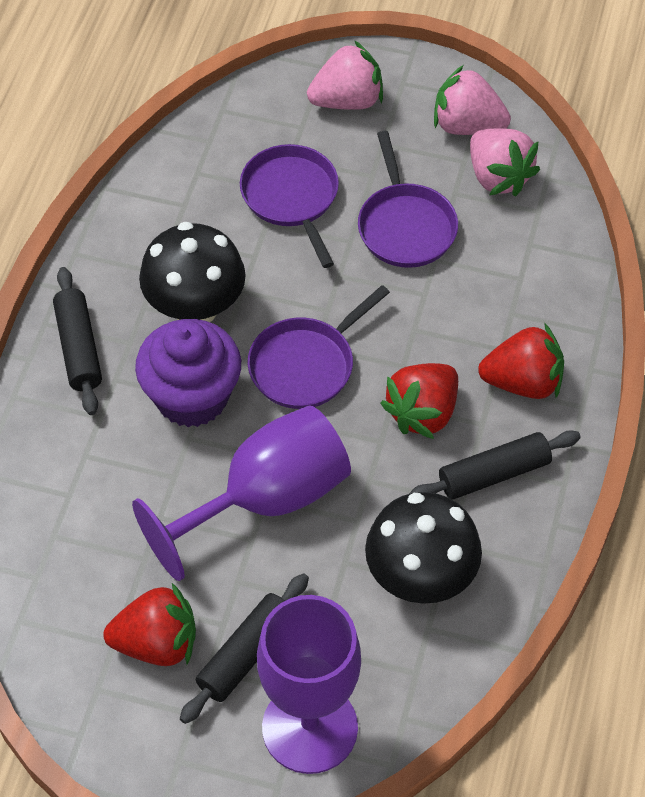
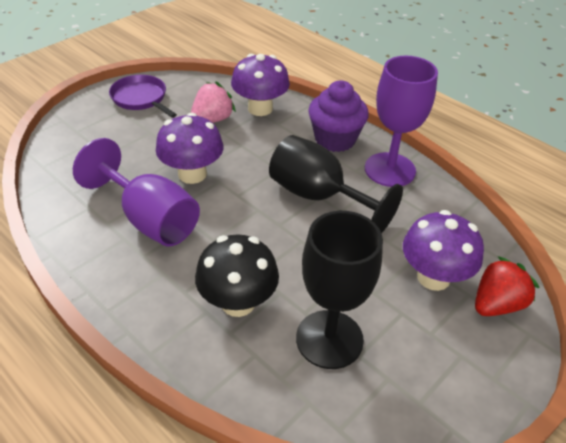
black goblet: none = 0 -> [269,135,403,233] [296,211,383,369] = 2
black mushroom: [139,222,246,322] [365,492,482,604] = 2 -> [195,235,279,317] = 1
black rolling pin: [53,267,102,415] [180,573,309,724] [409,430,581,500] = 3 -> none = 0
pink strawberry: [307,40,383,110] [434,65,511,135] [470,128,540,196] = 3 -> [191,82,236,123] = 1
purple mushroom: none = 0 -> [156,113,223,184] [231,54,290,116] [403,210,484,291] = 3
purple pan: [240,144,339,268] [247,285,390,409] [358,131,458,268] = 3 -> [109,75,177,118] = 1
red strawberry: [103,583,196,666] [380,363,458,439] [478,323,564,399] = 3 -> [475,256,540,316] = 1

